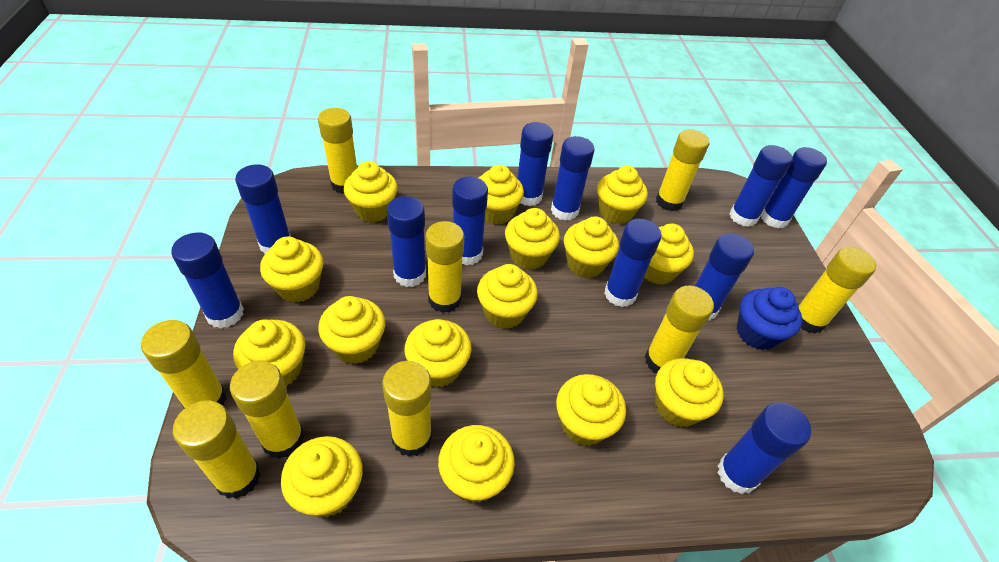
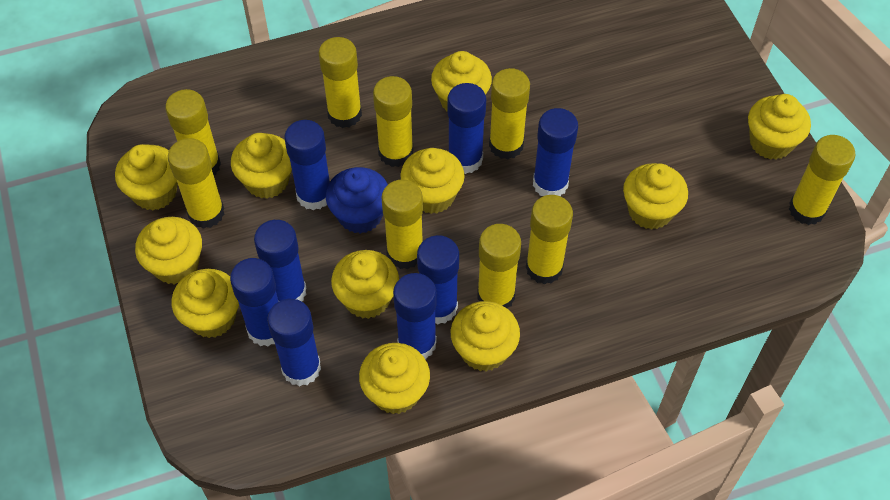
blue glue stick: [171,232,244,329] [235,164,291,254] [387,196,426,287] [452,176,488,265] [517,122,554,206] [551,136,595,221] [604,219,662,307] [695,233,754,321] [717,402,811,494] [730,145,793,227] [761,147,827,228] = 11 -> [230,258,279,346] [254,220,307,302] [267,299,321,387] [284,120,330,210] [393,273,437,359] [417,235,459,324] [447,83,486,174] [533,108,578,196] = 8
yellow cupcake: [233,319,305,387] [260,237,323,302] [281,436,363,517] [318,296,385,364] [344,161,398,222] [404,319,471,388] [438,425,515,503] [477,264,538,329] [478,165,524,224] [505,208,560,270] [556,374,626,446] [564,216,619,278] [597,166,648,224] [644,224,694,285] [655,358,724,427] = 15 -> [115,144,178,210] [135,217,202,284] [172,269,239,338] [231,133,292,199] [331,250,399,319] [359,343,430,414] [400,148,465,214] [431,51,492,111] [451,301,520,371] [623,163,688,230] [748,94,811,160] = 11

